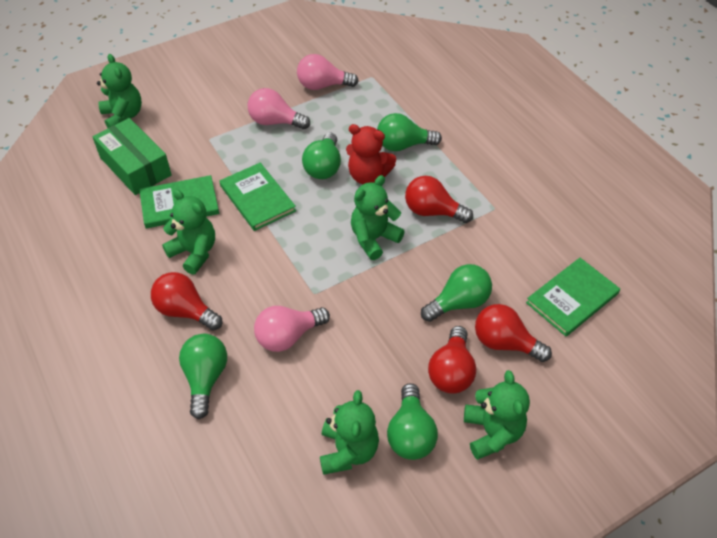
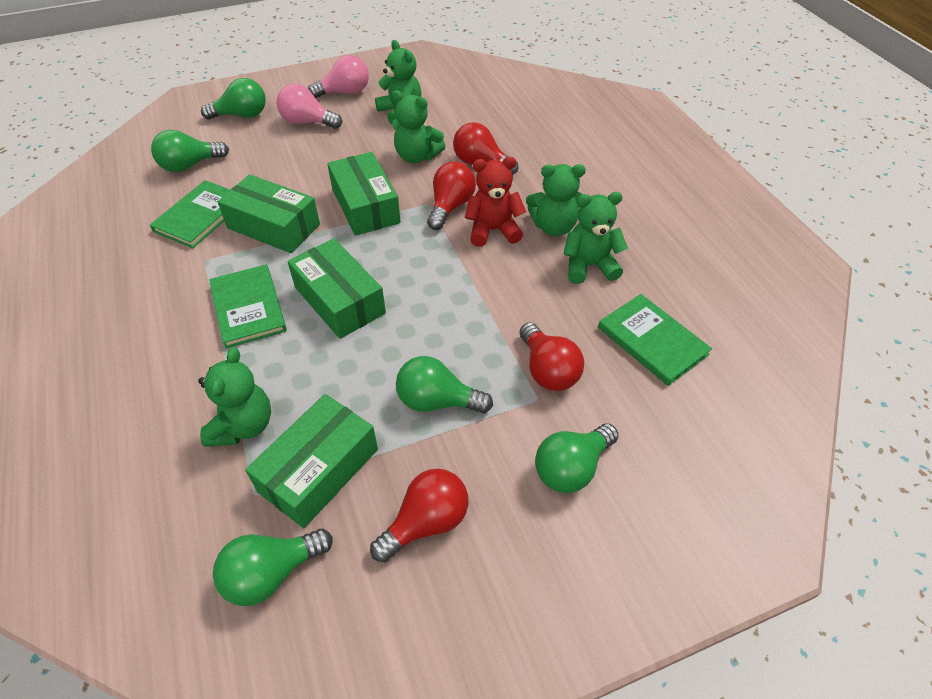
green box: [92,118,172,195] = 1 -> [218,174,320,253] [245,394,378,528] [287,238,386,339] [327,152,401,236] = 4
pink light bulb: [248,88,310,130] [254,306,330,352] [297,54,359,90] = 3 -> [277,84,342,129] [308,55,369,98] = 2

